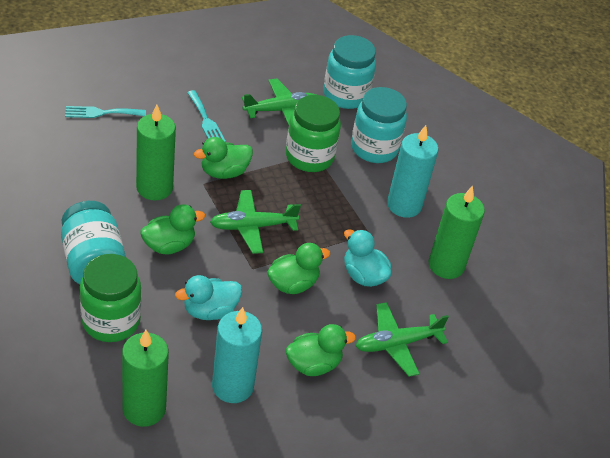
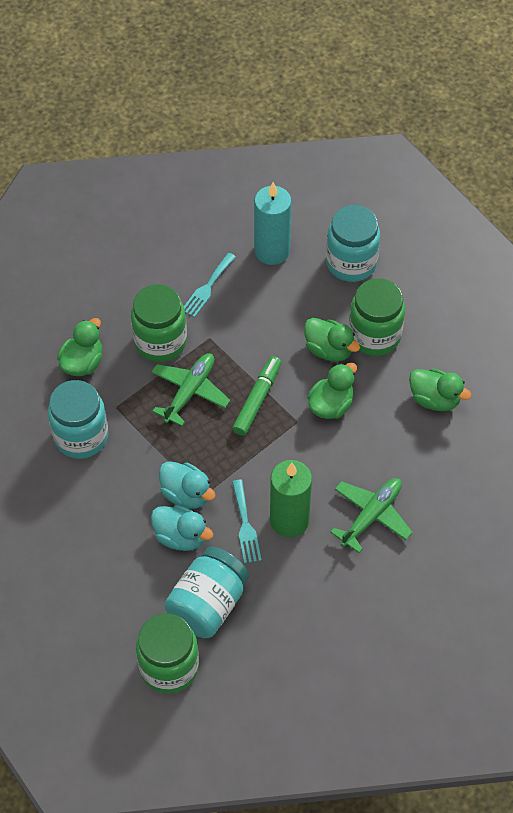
green candle: [122,330,169,427] [136,105,176,201] [429,186,485,279] = 3 -> [270,460,312,537] = 1
green jar: [80,254,141,342] [286,95,341,172] = 2 -> [131,284,187,362] [136,613,199,693] [349,278,405,356] = 3
green marker: none = 0 -> [232,356,282,436] = 1
green plane: [210,190,301,254] [242,79,316,125] [356,302,449,377] = 3 -> [151,353,230,426] [330,478,413,553] = 2
turquoise candle: [212,307,262,403] [387,125,438,218] = 2 -> [254,182,292,265] = 1

